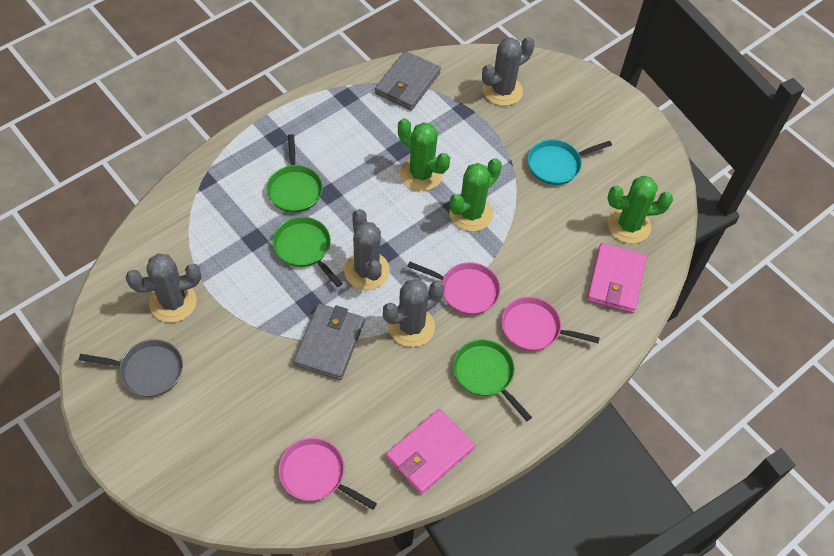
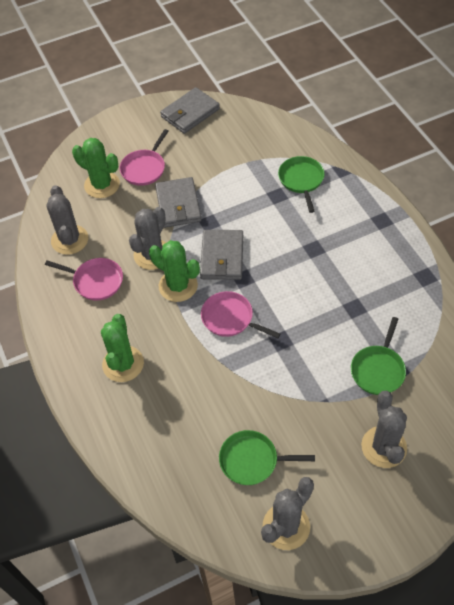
grey pan: [79,339,183,397] = 1 -> none = 0
grey wallet: [293,303,364,380] [375,51,441,110] = 2 -> [155,177,202,228] [160,87,220,134] [200,230,243,280] = 3
pink wallet: [386,409,475,495] [587,243,647,313] = 2 -> none = 0
turquoise pan: [528,139,612,185] = 1 -> none = 0

